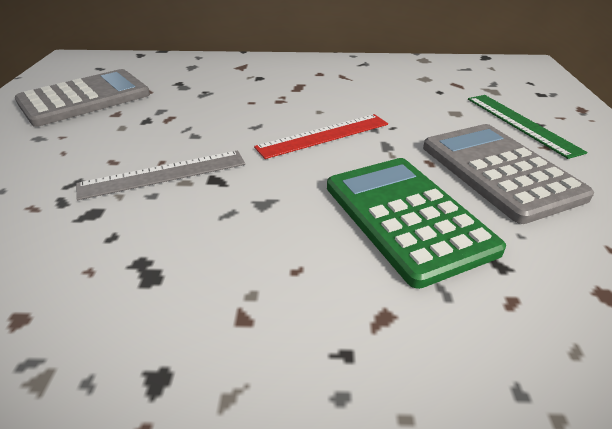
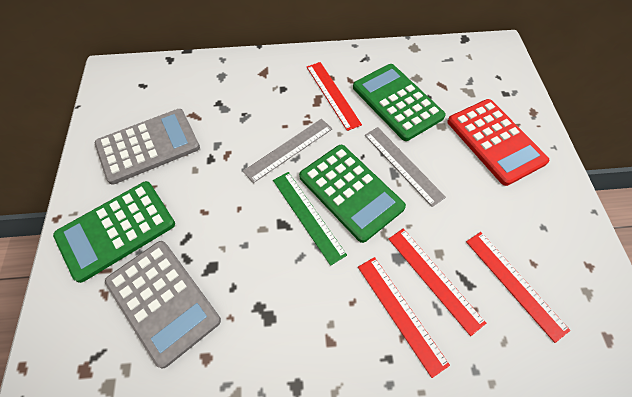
green calculator: [327,158,506,289] = 1 -> [53,181,175,283] [299,145,406,243] [353,64,446,141] = 3
grey ruler: [76,150,245,200] = 1 -> [243,119,332,183] [365,127,446,207] = 2
red calculator: none = 0 -> [447,99,549,186] = 1
red ruler: [254,114,388,159] = 1 -> [307,62,362,131] [358,257,450,378] [389,228,486,336] [466,232,570,343] = 4

